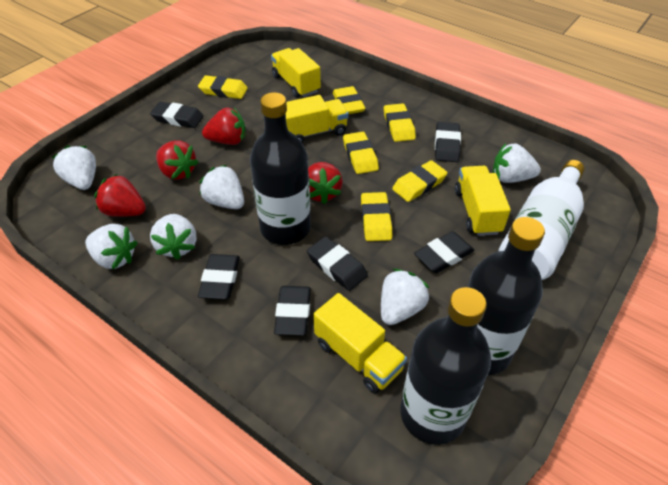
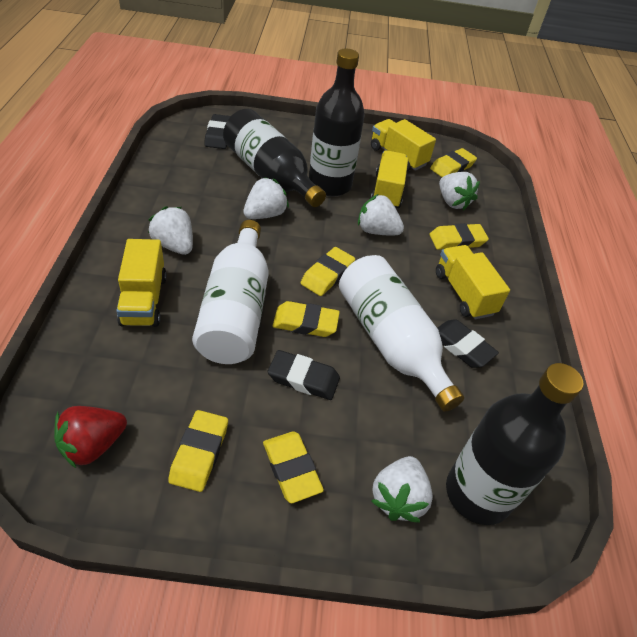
black eraser: [150,102,204,128] [198,254,240,300] [274,286,311,336] [307,237,368,291] [414,231,474,273] [435,122,461,162] = 6 -> [204,114,231,149] [268,350,340,400] [438,319,499,368] = 3
red strawberry: [94,174,146,217] [156,140,198,180] [202,108,245,145] [308,162,343,204] = 4 -> [54,406,127,468] = 1
white bottle: [499,160,585,280] = 1 -> [192,220,269,364] [339,255,464,412] = 2
white strawberry: [52,145,96,190] [85,224,138,270] [150,214,196,260] [199,165,244,209] [381,269,429,325] [493,143,541,183] = 6 -> [148,206,193,255] [243,177,289,219] [358,194,404,235] [371,456,433,523] [439,172,480,210] = 5

